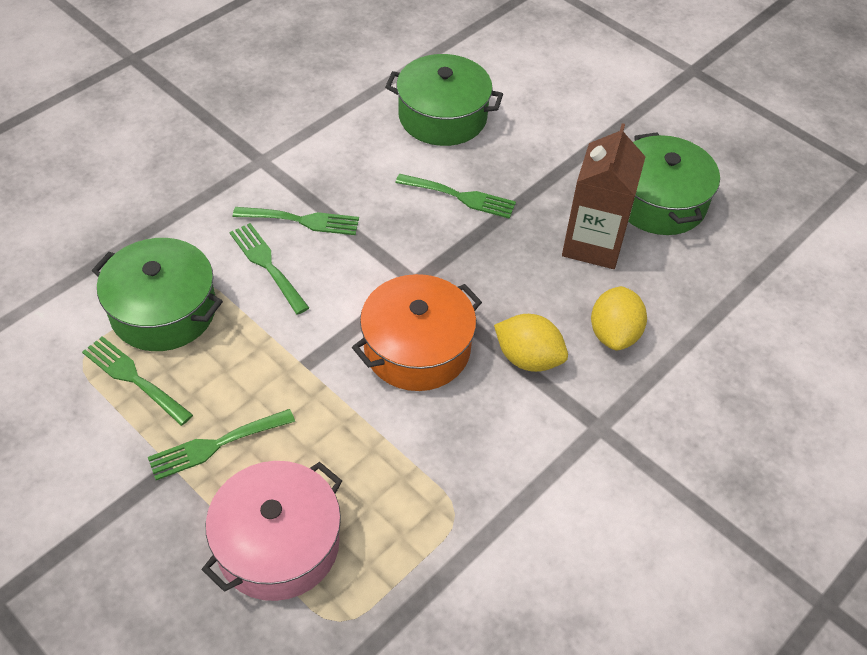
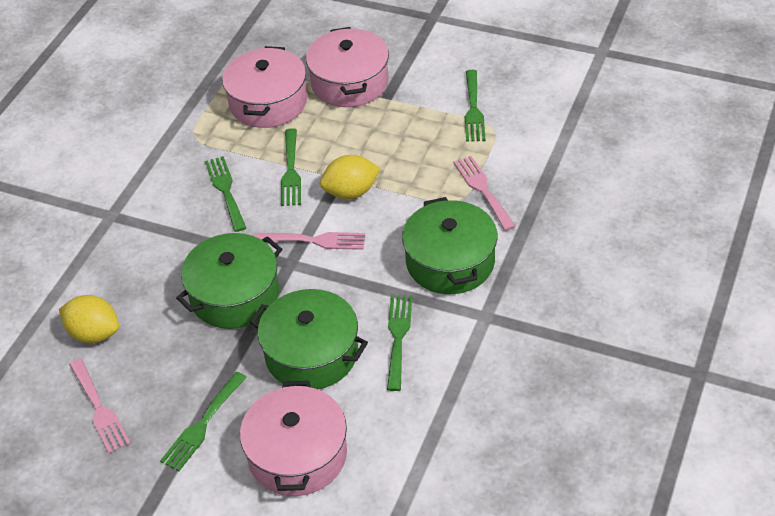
brown carton: [562,123,646,269] = 1 -> none = 0
orange pot: [352,274,482,391] = 1 -> none = 0
pink fork: none = 0 -> [69,358,131,454] [254,232,365,250] [454,156,516,231] = 3
pink pot: [202,461,342,601] = 1 -> [222,46,307,128] [240,381,347,496] [306,27,389,107] = 3

